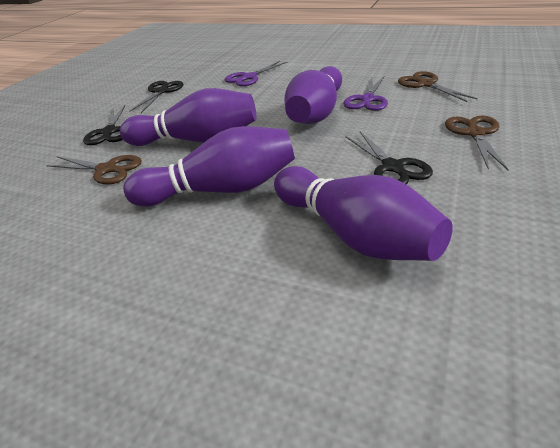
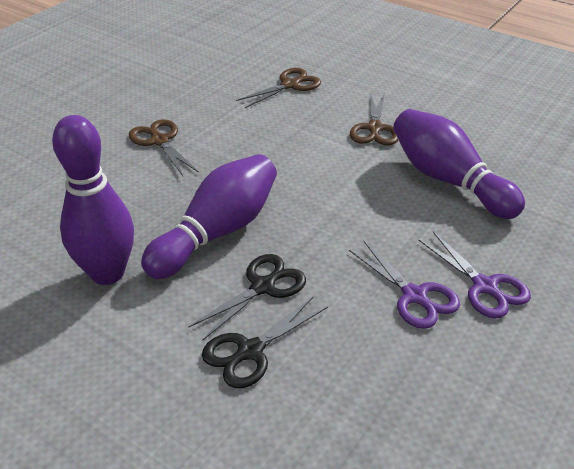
black scissors: [83,105,125,145] [129,81,184,113] [346,132,433,184] = 3 -> [188,254,306,340] [202,297,328,388] = 2
purple bowling pin: [120,88,256,146] [123,126,295,206] [274,166,453,261] [285,66,342,124] = 4 -> [52,115,134,285] [141,154,277,279] [393,109,525,219] = 3

